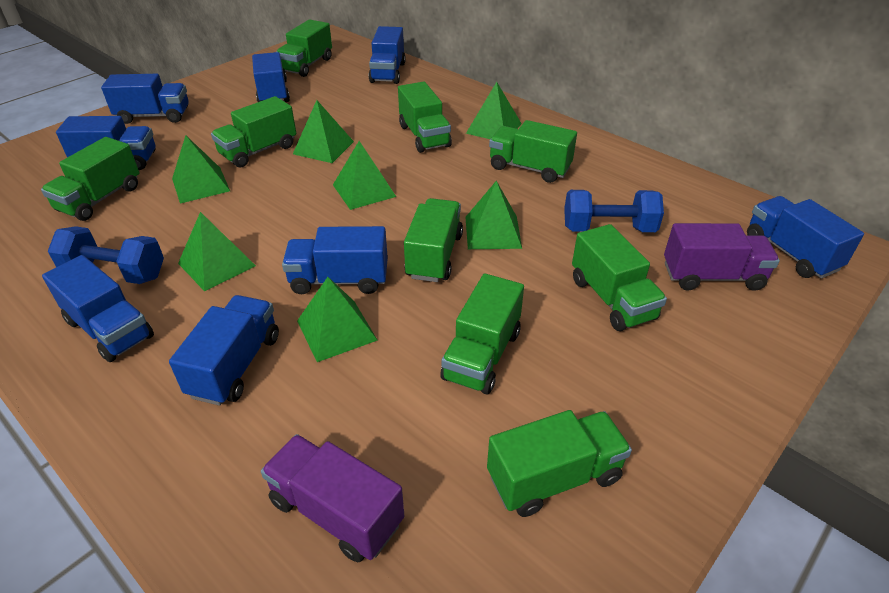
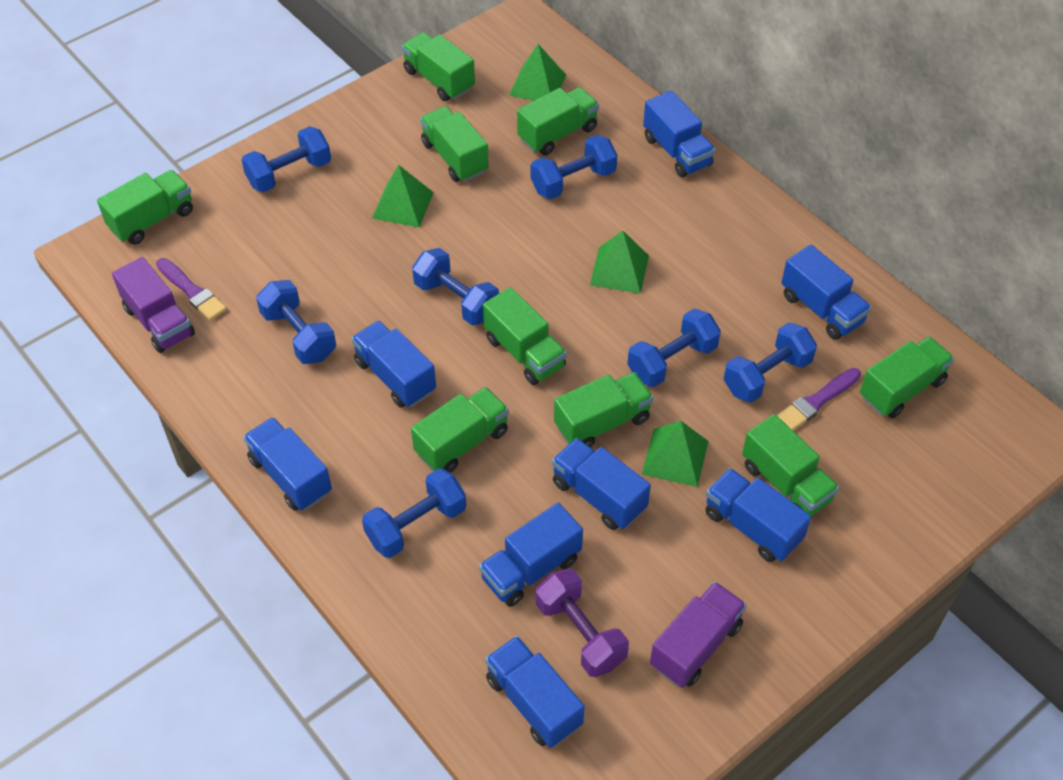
blue dumbbell: [48,226,164,284] [564,190,664,232] = 2 -> [241,126,331,192] [256,280,336,364] [362,468,466,558] [412,248,499,326] [531,135,617,199] [627,309,721,387] [723,322,817,403] = 7
green pyramid: [172,135,230,204] [178,212,256,291] [293,100,354,163] [297,277,378,362] [333,141,396,210] [465,181,522,249] [466,82,522,139] = 7 -> [372,165,434,228] [509,44,566,101] [590,230,649,294] [642,421,708,487] = 4
purple brush: none = 0 -> [156,258,227,321] [777,368,861,430] = 2
purple dumbbell: none = 0 -> [536,569,629,677] = 1

